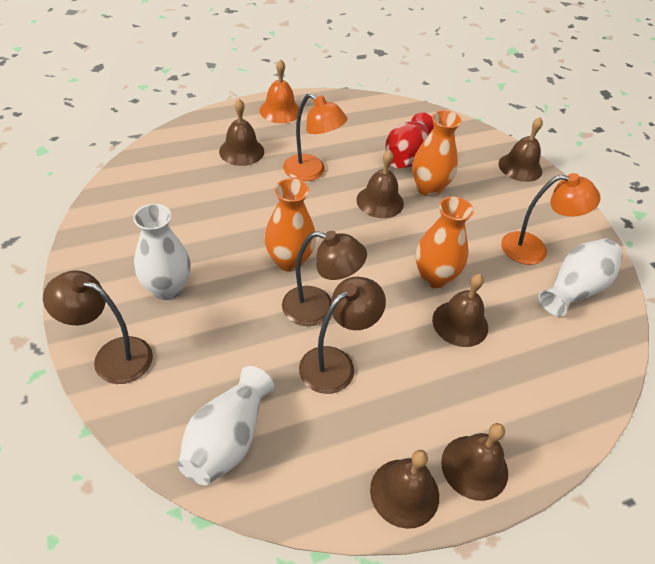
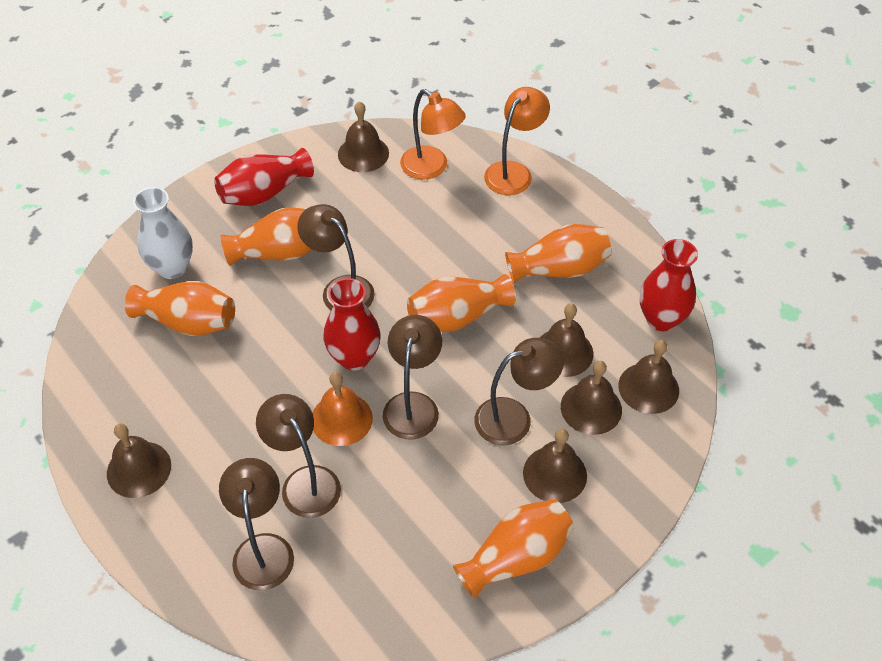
brown lamp: [43,270,153,384] [282,231,367,326] [299,277,386,394] = 3 -> [219,458,294,590] [256,394,341,518] [297,204,375,310] [383,315,442,440] [474,338,564,445] = 5
orange vase: [264,178,316,272] [412,110,462,197] [416,196,474,288] = 3 -> [125,281,235,336] [221,207,312,266] [407,274,515,332] [453,499,575,599] [505,224,612,283] = 5
red vase: [385,112,434,168] = 1 -> [214,148,314,206] [324,278,380,371] [640,239,698,331] = 3
white vase: [133,204,191,300] [177,366,274,485] [538,238,623,317] = 3 -> [133,187,193,279] = 1

